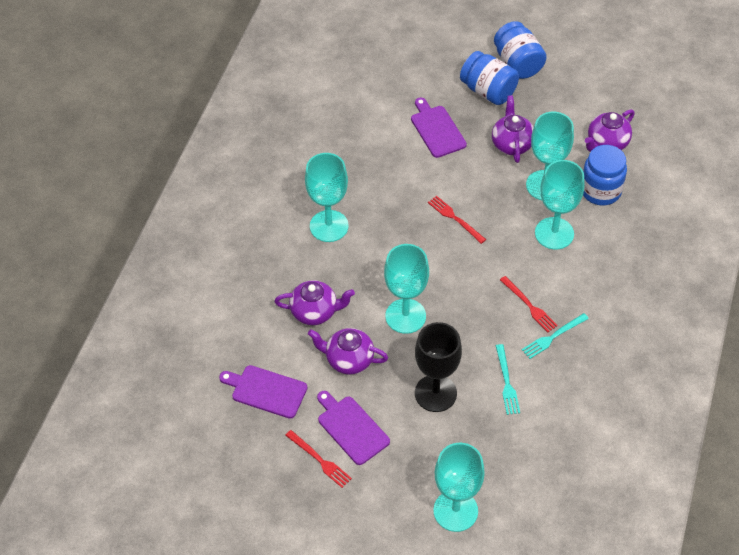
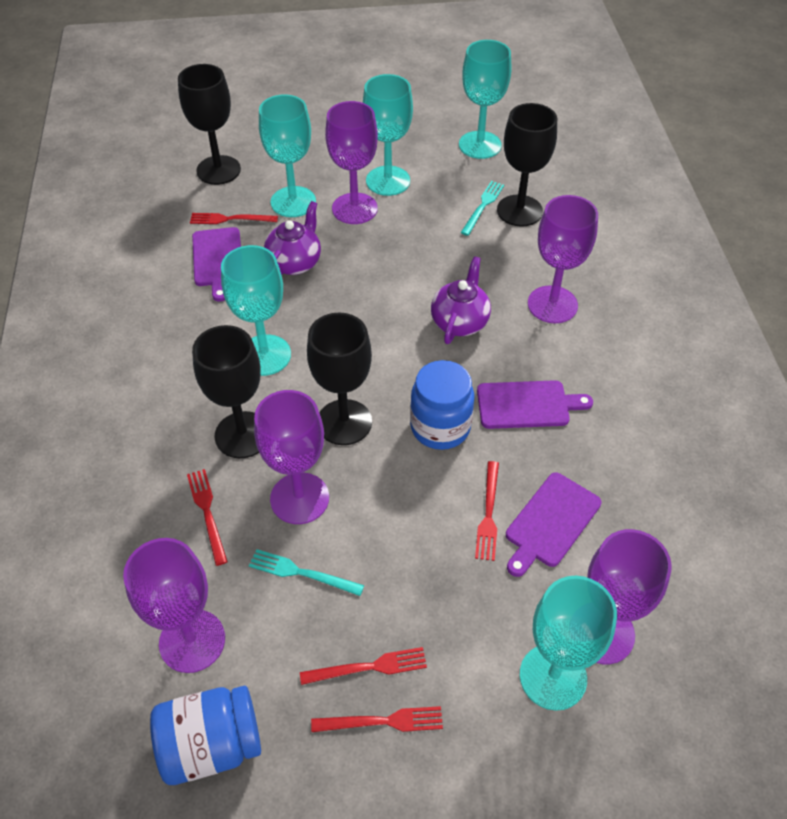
black goblet: [415,322,462,412] = 1 -> [178,64,241,185] [192,325,261,458] [307,312,372,445] [497,103,557,227] = 4
blue jar: [460,51,519,105] [494,21,547,79] [583,145,627,206] = 3 -> [150,686,261,785] [410,360,474,450] = 2
purple goblet: none = 0 -> [123,538,225,673] [254,390,329,524] [325,101,378,224] [528,195,598,323] [587,529,672,664] = 5
purple teapot: [274,280,355,325] [308,328,388,375] [492,95,534,163] [585,109,635,152] = 4 -> [264,201,321,275] [431,256,491,344] = 2
red fork: [285,430,352,488] [428,196,486,244] [500,276,558,332] = 3 -> [187,469,228,566] [190,213,278,224] [300,647,427,685] [311,706,443,732] [475,461,499,561] = 5

